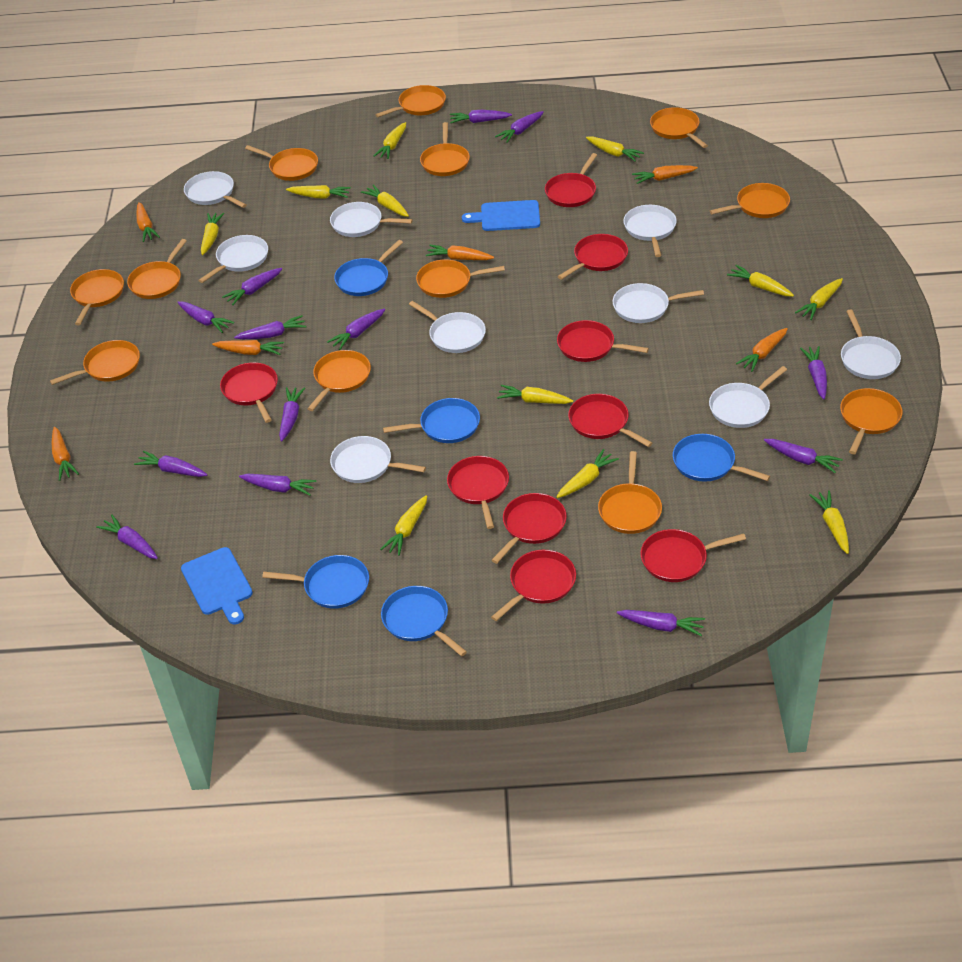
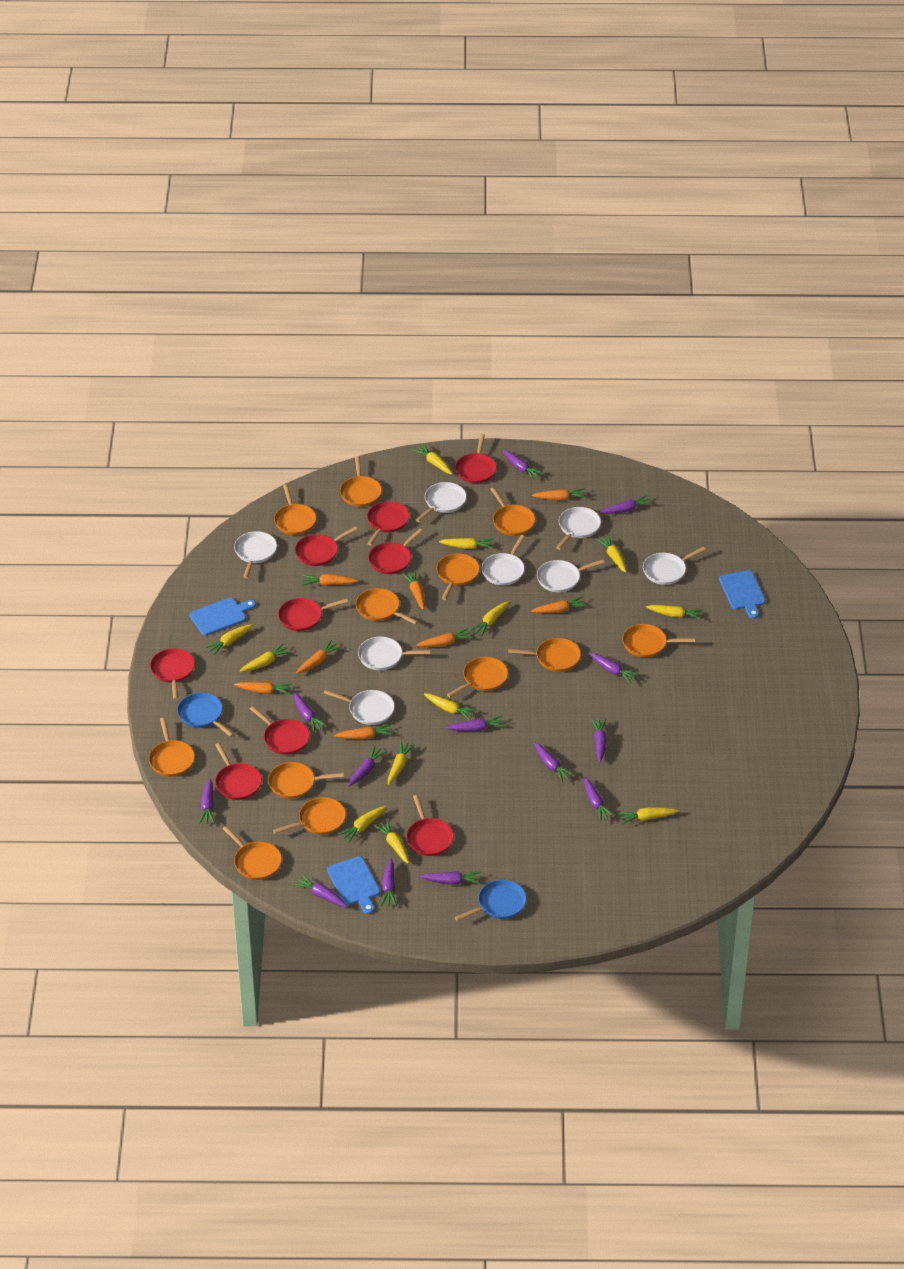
blue cutting board: [181,547,253,624] [462,200,540,231] = 2 -> [190,598,256,636] [327,857,380,914] [719,571,766,619] = 3
blue pan: [262,555,369,609] [334,240,403,296] [381,586,467,656] [383,398,480,443] [673,434,770,482] = 5 -> [177,693,234,737] [455,880,527,921] = 2
orange carrot: [52,427,79,481] [136,202,160,242] [212,340,284,355] [426,245,494,260] [632,165,698,184] [736,328,788,372] = 6 -> [234,682,292,695] [296,640,342,674] [302,574,358,586] [334,724,393,739] [402,570,425,610] [416,628,473,647] [531,596,587,613] [532,488,586,500] = 8
white pan: [184,171,247,208] [198,235,268,283] [330,202,413,237] [330,436,426,483] [409,301,486,353] [613,283,704,323] [623,205,677,257] [709,366,787,428] [841,309,901,379] = 9 -> [234,531,277,578] [324,690,395,725] [358,637,431,670] [415,482,467,522] [482,535,525,585] [537,559,605,592] [556,507,601,550] [643,546,706,585] = 8
yellow carrot: [201,213,224,255] [286,185,351,199] [361,184,409,217] [374,122,406,159] [380,495,427,556] [497,385,573,404] [557,449,619,498] [586,136,644,162] [727,265,794,296] [795,278,843,320] [809,490,849,554] = 11 -> [205,624,254,655] [240,643,292,672] [338,806,387,843] [374,820,409,864] [388,741,415,785] [413,444,452,474] [424,693,477,720] [439,538,494,549] [470,601,510,636] [596,535,626,573] [618,807,679,824] [646,605,703,620] = 12

